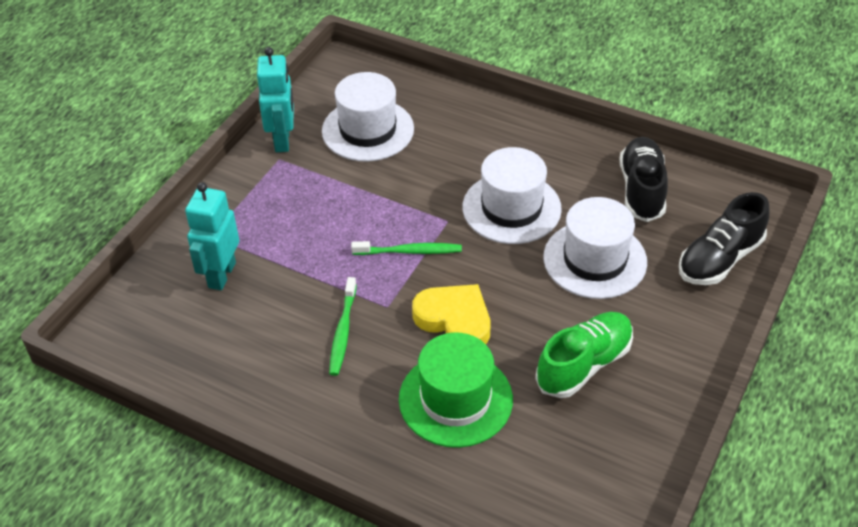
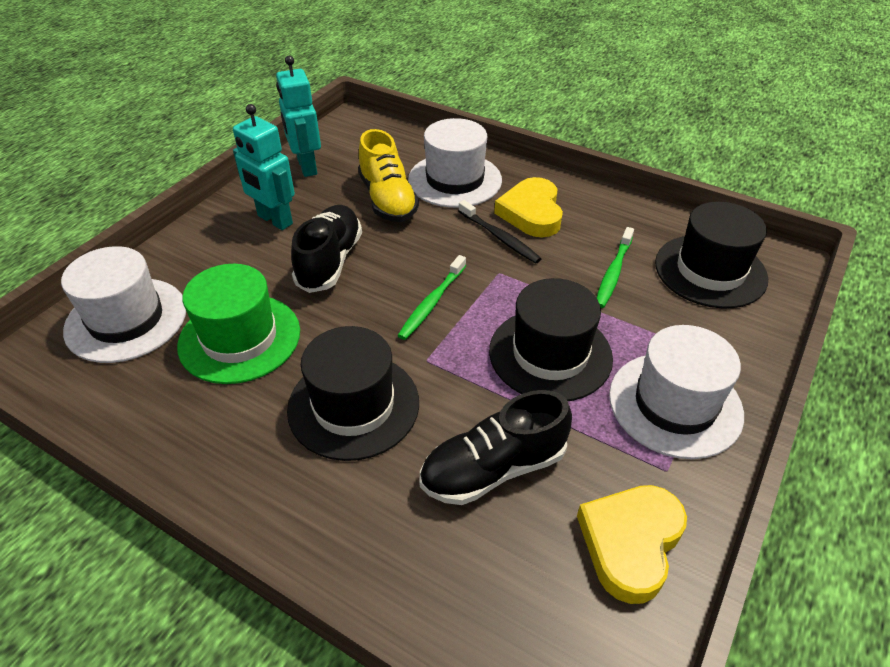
black hat: none = 0 -> [287,326,419,461] [489,278,613,401] [655,202,768,308] = 3
black toothbrush: none = 0 -> [459,200,541,263] = 1
green shoe: [535,312,633,398] = 1 -> none = 0
yellow heart: [412,284,490,344] = 1 -> [494,177,563,237] [577,485,687,604] = 2
yellow shoe: none = 0 -> [358,129,419,222] = 1

